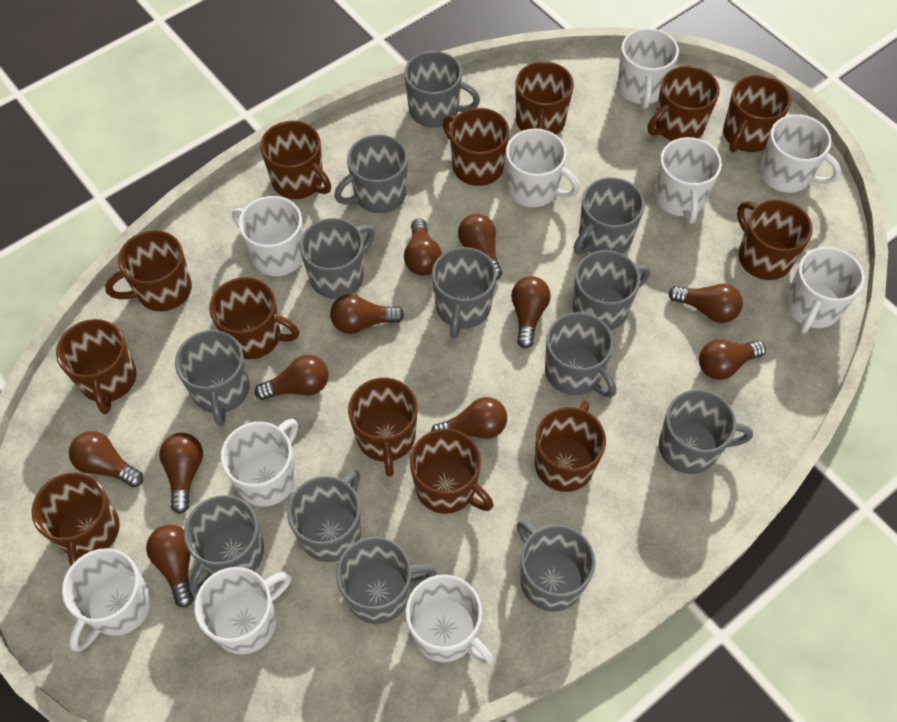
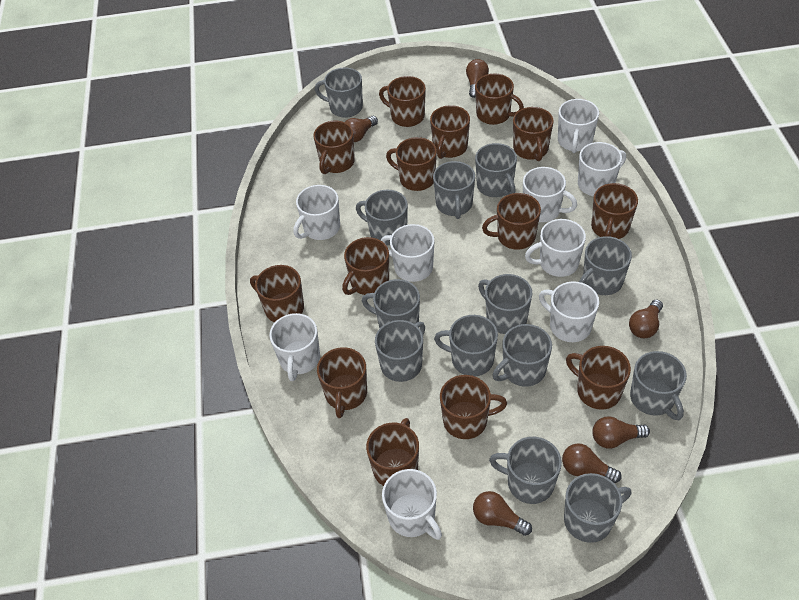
brown light bulb: [69,431,143,487] [146,525,194,608] [159,433,203,514] [255,355,328,400] [330,294,404,334] [404,218,442,276] [431,397,507,439] [458,214,502,280] [511,276,551,349] [669,284,743,323] [699,339,766,380] = 11 -> [345,116,378,142] [466,59,489,98] [473,491,532,536] [562,443,621,483] [593,416,650,449] [629,300,663,338] = 6
brown mug: [32,472,120,567] [56,319,136,414] [105,230,192,312] [209,277,299,360] [260,121,331,199] [348,378,418,477] [410,428,494,514] [443,108,509,186] [516,61,574,135] [535,401,606,492] [647,66,720,141] [723,75,791,152] [737,200,813,280] = 13 -> [250,265,304,322] [313,121,355,174] [317,347,367,418] [342,237,389,295] [366,418,419,486] [379,76,426,127] [386,137,437,191] [430,105,470,159] [440,375,507,439] [475,74,524,125] [482,193,541,250] [513,107,554,161] [566,346,631,410] [591,183,638,239] = 14
white mug: [62,548,151,652] [194,567,291,655] [220,419,298,507] [232,196,303,276] [406,574,494,665] [506,129,580,207] [617,28,679,109] [654,137,722,223] [760,114,841,193] [786,247,865,334] = 10 -> [269,313,320,381] [293,185,340,240] [381,224,435,282] [382,469,442,540] [523,167,577,222] [525,219,586,277] [539,281,599,342] [558,99,599,153] [578,142,626,196] = 9

